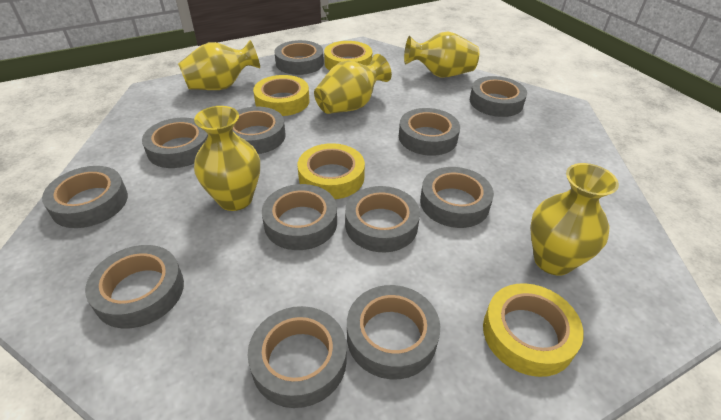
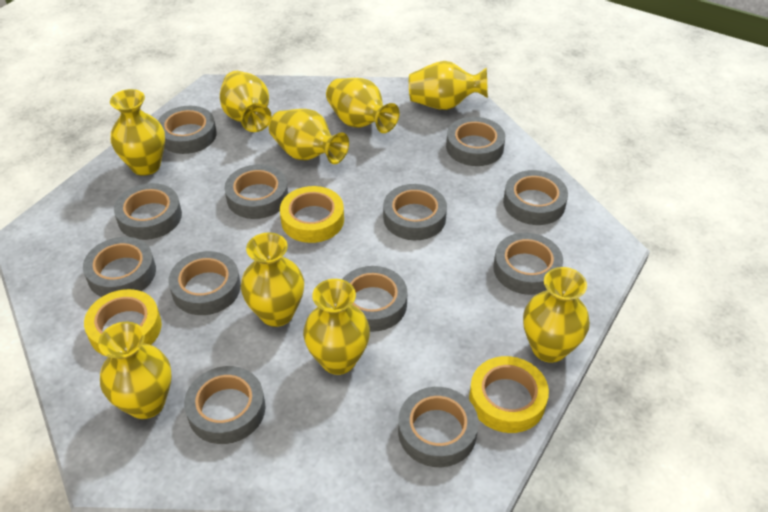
yellow tape: [253,75,309,116] [298,143,365,199] [324,41,372,71] [483,283,584,377] = 4 -> [84,289,162,357] [280,186,344,243] [469,356,549,433] = 3
yellow vase: [178,40,260,90] [194,106,260,211] [314,54,392,114] [404,32,479,77] [530,163,619,276] = 5 -> [98,322,172,419] [110,89,165,176] [220,71,271,132] [241,232,304,327] [269,109,349,164] [303,279,370,375] [326,78,399,133] [409,61,488,110] [523,267,590,363] = 9

